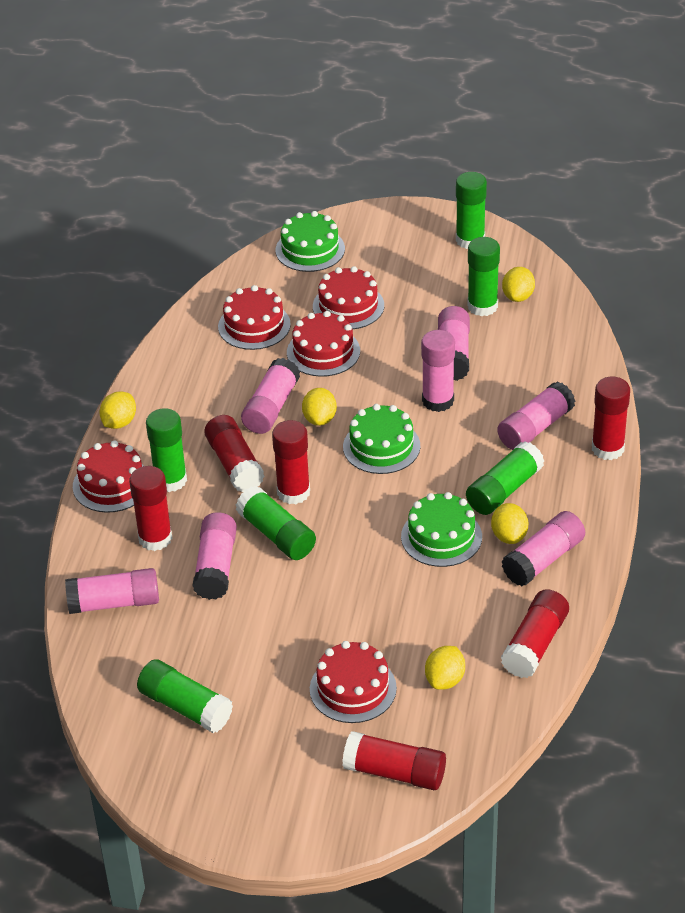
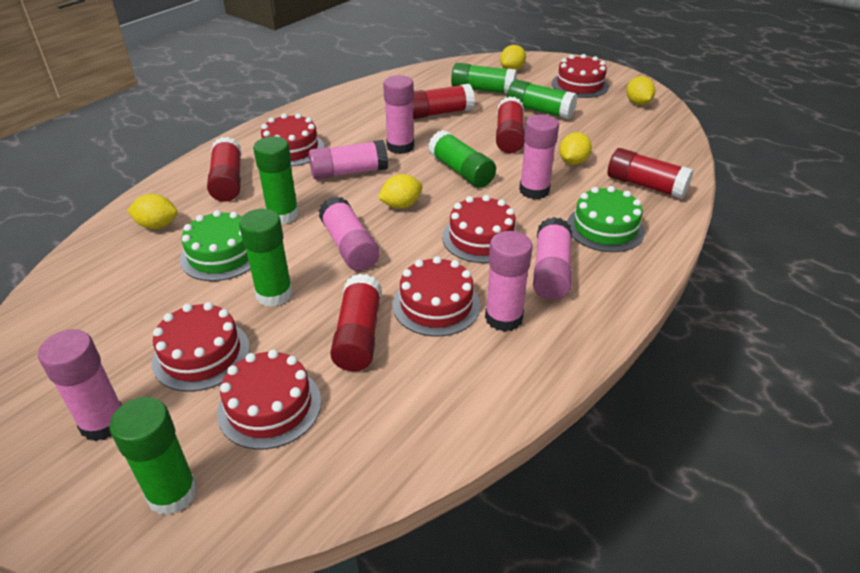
green cake: [276,211,345,272] [343,404,420,474] [401,492,482,567] = 3 -> [180,210,250,281] [567,186,645,252] = 2
red cake: [73,441,144,513] [218,285,291,350] [287,311,360,377] [310,641,397,723] [313,266,384,330] = 5 -> [152,302,250,392] [217,349,321,450] [261,113,324,166] [393,256,480,336] [442,195,518,263] [552,54,609,98] = 6
red glue stick: [129,466,172,551] [204,415,265,492] [272,420,310,504] [342,731,446,790] [501,589,569,678] [592,377,630,460] = 6 -> [207,137,242,202] [330,274,382,371] [413,84,475,119] [496,96,525,153] [608,148,693,199] = 5

